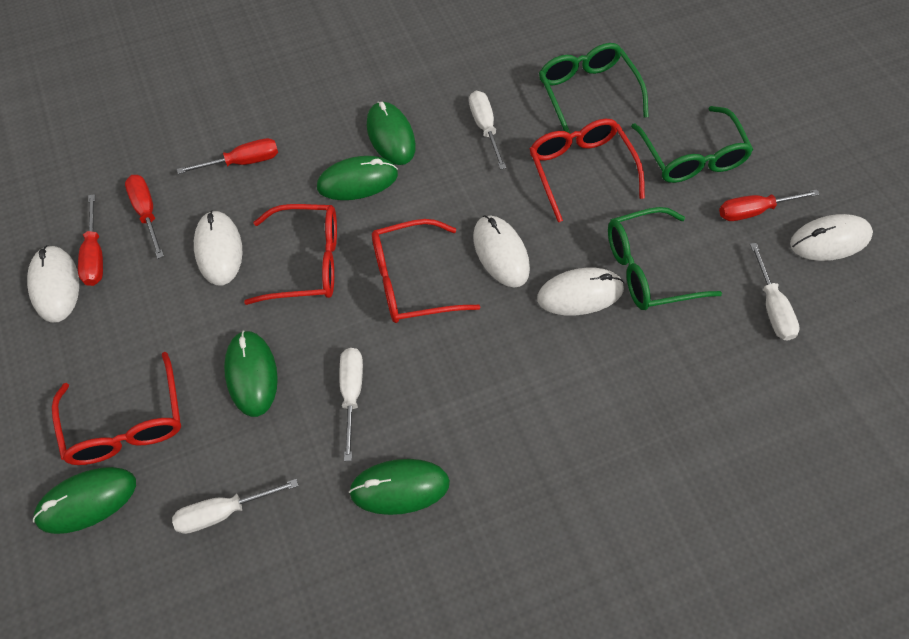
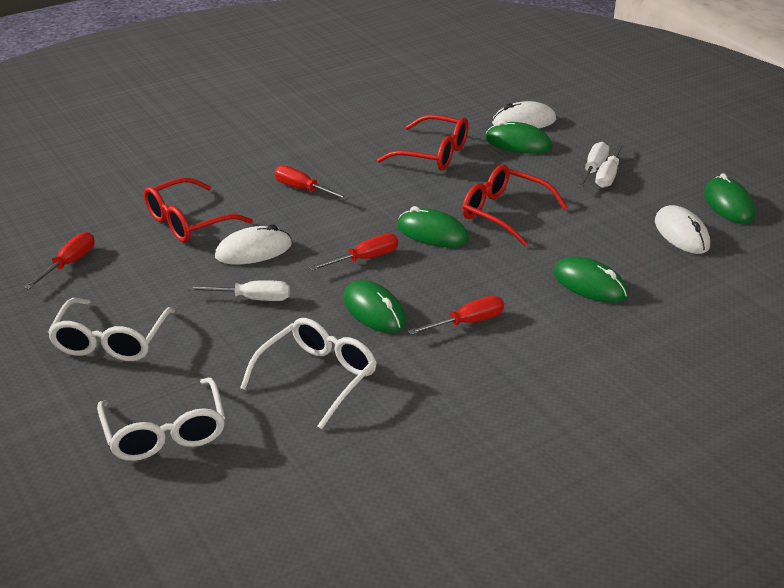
green glasses: [539,43,649,134] [608,207,722,310] [631,106,753,183] = 3 -> none = 0
red glasses: [52,352,181,465] [244,204,337,305] [372,219,480,323] [530,119,645,222] = 4 -> [144,177,253,242] [377,114,469,170] [462,164,568,247] = 3
white glasses: none = 0 -> [48,298,176,361] [97,378,225,461] [240,318,377,429] = 3
white mouse: [27,245,79,323] [194,210,242,285] [473,215,530,287] [537,268,624,315] [790,214,873,261] = 5 -> [215,225,292,264] [492,101,556,128] [655,205,710,254] = 3
white screwdriver: [172,479,298,534] [339,348,363,461] [469,91,506,170] [750,243,800,341] = 4 -> [187,280,290,301] [577,142,609,188] [595,142,625,188] = 3

